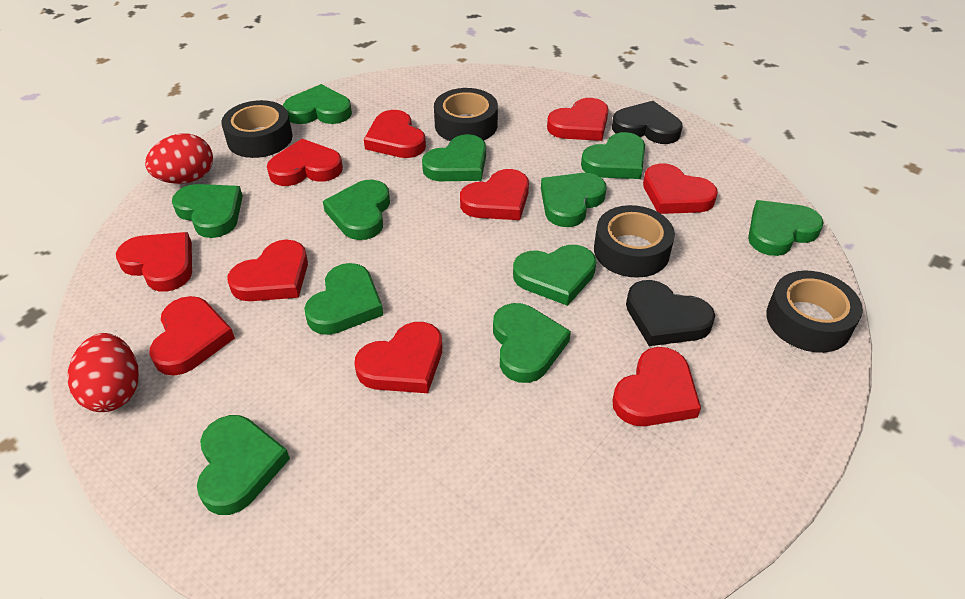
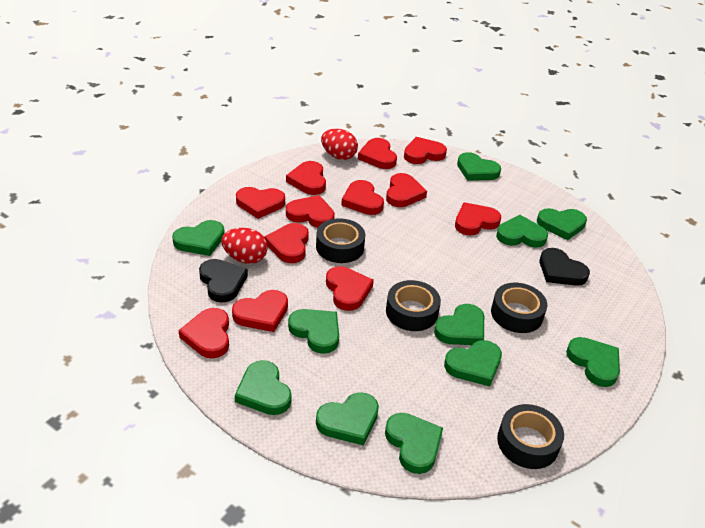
red heart: [116,232,192,292] [149,296,235,376] [227,240,308,301] [267,139,343,186] [354,322,442,393] [364,110,426,158] [460,169,529,220] [547,98,609,141] [613,347,701,426] [643,163,718,214] = 10 -> [179,308,229,358] [232,290,288,332] [236,187,285,219] [264,223,309,263] [286,161,326,195] [286,195,335,228] [326,266,374,311] [341,180,384,215] [358,138,397,169] [386,173,427,207] [404,137,447,164] [455,202,501,235] = 12

